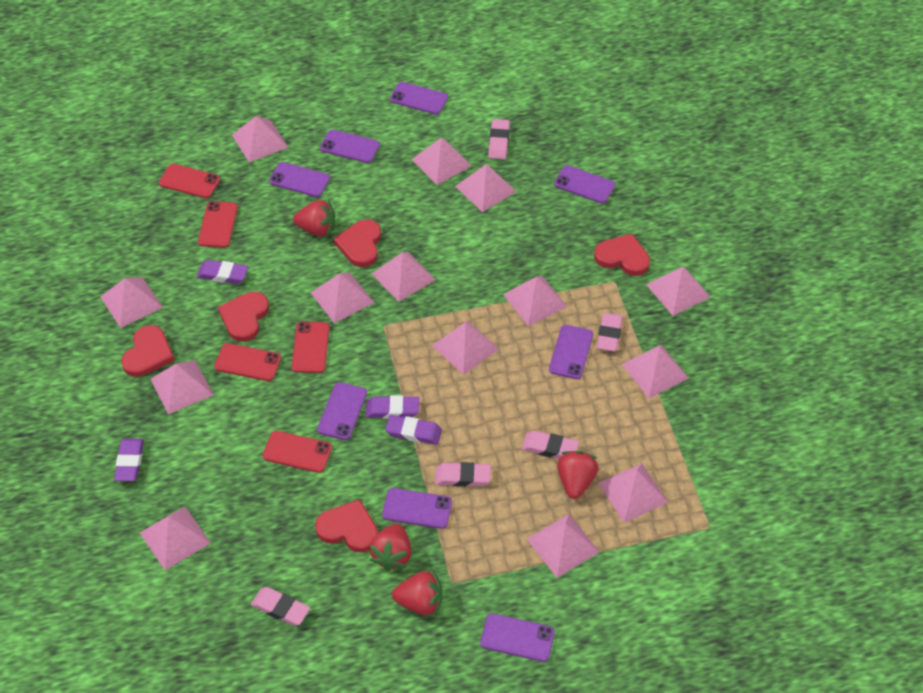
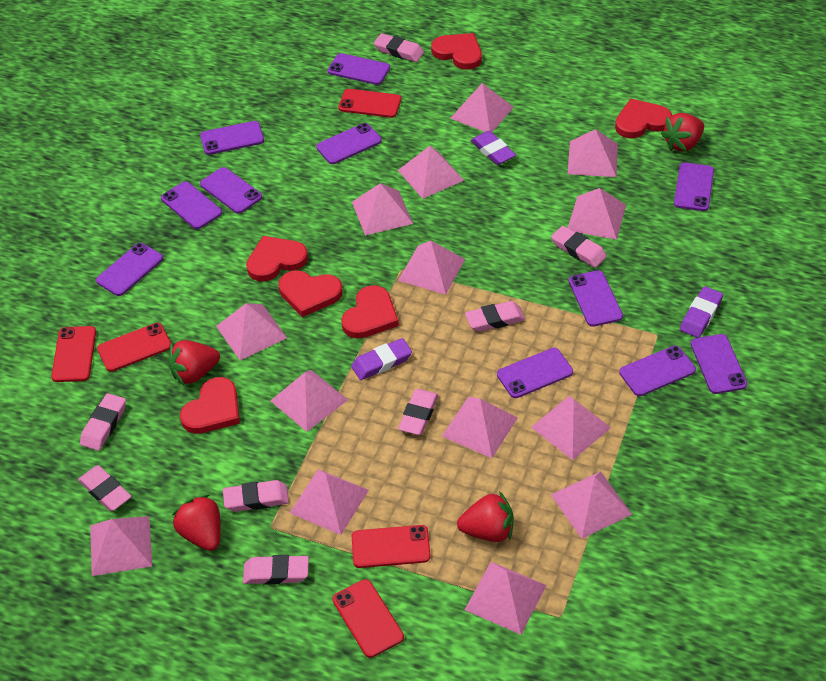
pink eraser: [251,587,310,626] [435,462,491,487] [488,119,510,159] [522,431,579,459] [597,313,623,352] = 5 -> [78,465,131,511] [80,393,126,451] [223,480,289,512] [243,555,309,585] [374,33,424,62] [398,389,439,435] [465,301,525,332] [551,226,607,268] = 8
purple eraser: [114,439,144,481] [197,260,248,284] [365,395,419,419] [385,415,442,445] = 4 -> [351,338,412,380] [471,131,516,165] [680,286,723,338] = 3
purple phone: [269,162,330,197] [317,382,367,440] [320,130,380,163] [382,488,452,529] [390,82,448,115] [480,613,555,662] [549,325,593,379] [554,165,615,204] = 8 -> [96,243,163,296] [161,181,222,229] [200,121,264,155] [200,167,262,214] [316,123,382,164] [328,53,390,85] [497,348,573,398] [569,270,623,327] [619,346,696,396] [674,162,714,211] [691,334,747,394] = 11
red heart: [121,325,175,377] [218,292,269,342] [315,499,378,552] [333,219,381,267] [594,233,650,276] = 5 -> [180,377,240,434] [246,236,308,282] [279,271,343,317] [341,285,399,339] [431,33,482,70] [615,99,672,138] = 6

